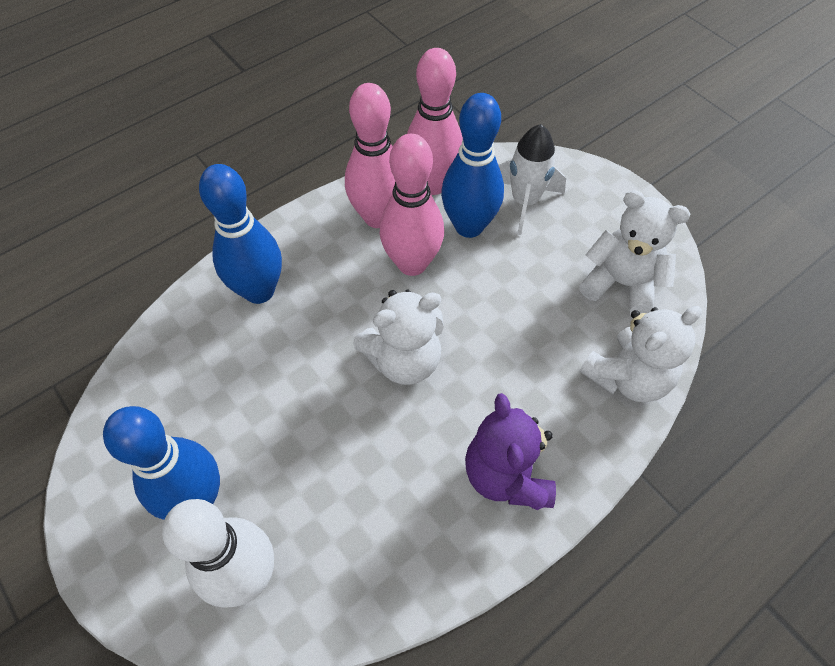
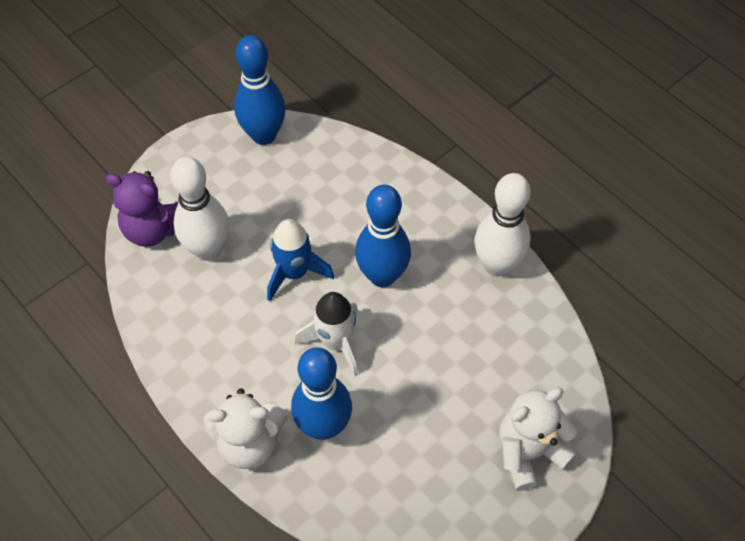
blue rocket: none = 0 -> [267,219,334,301] = 1
pink bowling pin: [345,83,395,228] [380,134,444,276] [407,48,463,195] = 3 -> none = 0
white bowling pin: [162,499,274,608] = 1 -> [170,157,230,261] [474,173,531,277] = 2
white teddy bear: [353,290,444,385] [579,190,690,314] [579,306,702,402] = 3 -> [203,388,288,469] [499,388,577,491] = 2

